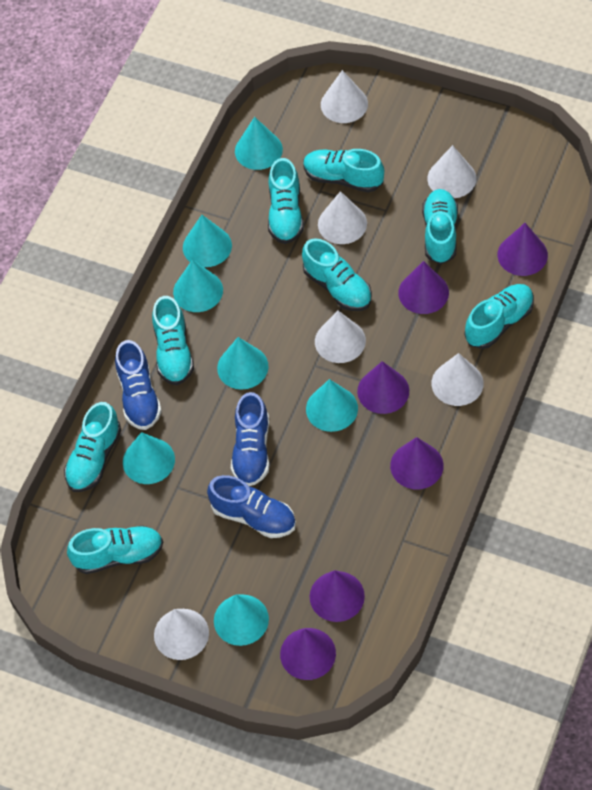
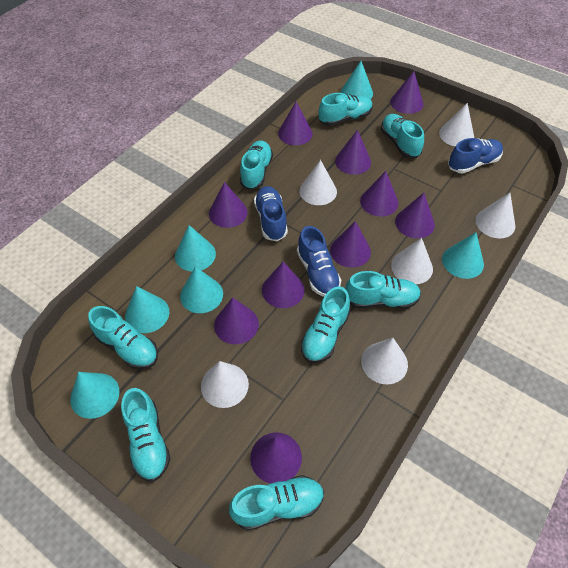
purple cone: [280,628,336,680] [310,570,365,622] [357,361,409,414] [390,437,444,489] [398,261,449,314] [497,223,548,276] = 6 -> [209,182,248,228] [214,297,259,344] [250,432,302,483] [262,262,305,308] [278,102,313,145] [330,221,371,268] [335,130,371,175] [360,171,398,216] [390,71,423,114] [395,193,435,238] = 10
turquoise cone: [123,432,175,484] [173,260,223,312] [183,215,232,267] [214,594,269,646] [217,337,269,390] [235,117,283,170] [306,379,358,432] = 7 -> [70,372,120,419] [125,286,169,333] [175,225,216,271] [180,266,223,313] [341,61,373,99] [442,232,484,279] = 6

